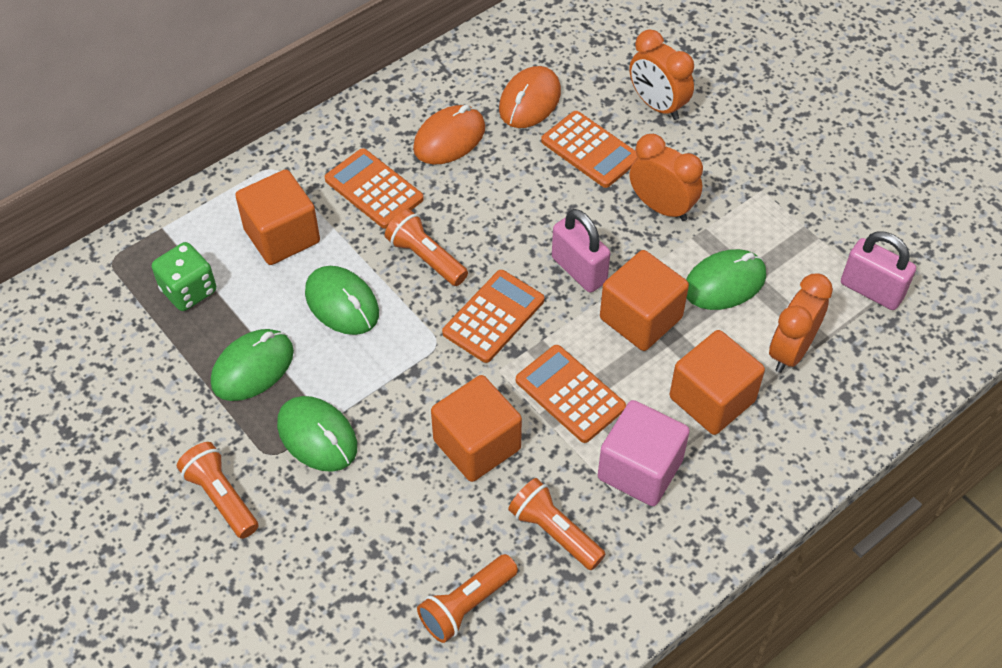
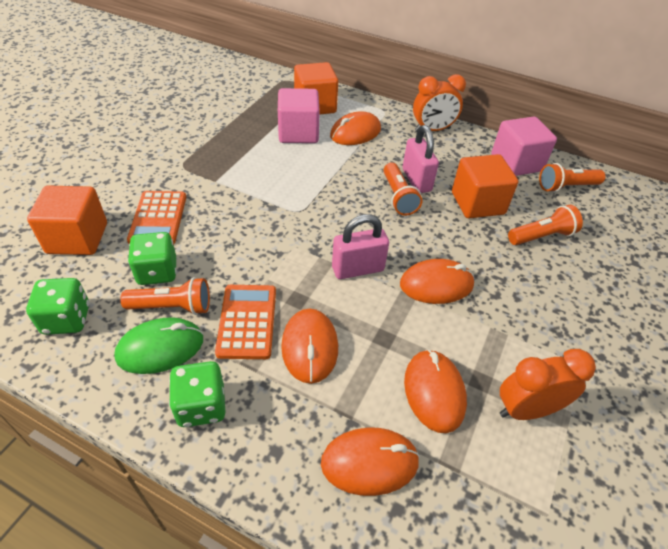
green dice: [152,242,216,311] = 1 -> [26,278,89,335] [128,232,177,285] [169,361,226,427] = 3
green mouse: [211,329,294,401] [277,396,357,472] [305,266,379,335] [686,249,766,310] = 4 -> [114,317,203,374] = 1
orange calculator: [324,148,424,229] [442,270,544,363] [516,345,626,443] [541,111,638,188] = 4 -> [127,191,186,245] [215,285,276,359] = 2
orange clock: [629,30,694,120] [630,134,703,221] [769,273,833,373] = 3 -> [413,74,466,131] [500,349,596,420] = 2
orange cube: [235,169,320,265] [431,375,522,482] [600,250,689,351] [670,330,765,435] = 4 -> [27,185,107,255] [294,62,338,115] [452,154,518,218] = 3
orange mouse: [413,105,485,165] [499,66,561,128] = 2 -> [281,308,338,384] [321,427,420,496] [330,111,381,145] [400,259,474,304] [404,349,467,433] = 5
pink cube: [598,400,690,506] = 1 -> [278,88,320,143] [491,117,557,176] = 2

